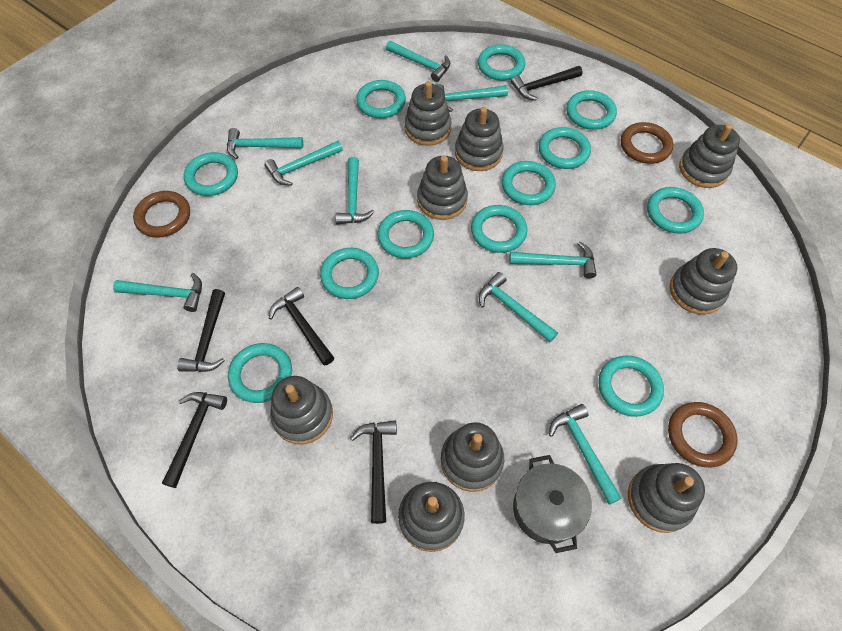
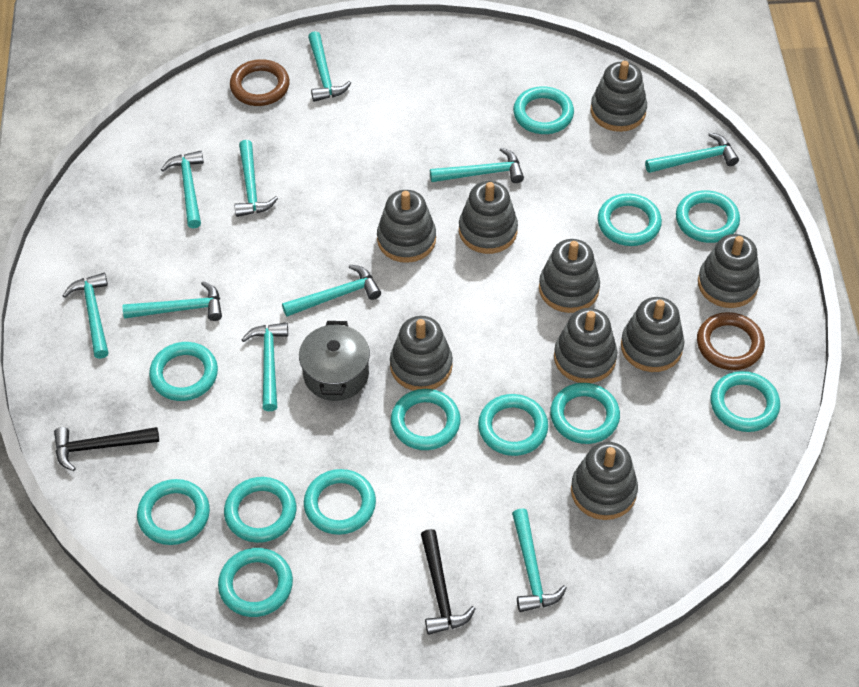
black hammer: [162,392,227,488] [177,289,225,372] [269,287,334,366] [350,421,397,524] [511,66,583,101] = 5 -> [54,427,159,471] [421,529,476,635] = 2
brown ring: [133,191,190,238] [621,122,673,164] [668,402,737,467] = 3 -> [230,59,290,106] [697,312,765,370] = 2
turquoise hammer: [113,273,202,312] [227,128,303,159] [264,141,343,186] [335,157,375,225] [386,41,450,82] [437,84,508,112] [479,272,558,342] [509,241,597,279] [549,404,622,505] = 9 -> [63,273,109,359] [122,281,222,321] [161,151,204,228] [234,140,278,217] [241,322,288,411] [282,265,381,317] [308,31,351,102] [430,147,524,183] [512,508,567,612] [645,132,739,173] = 10

